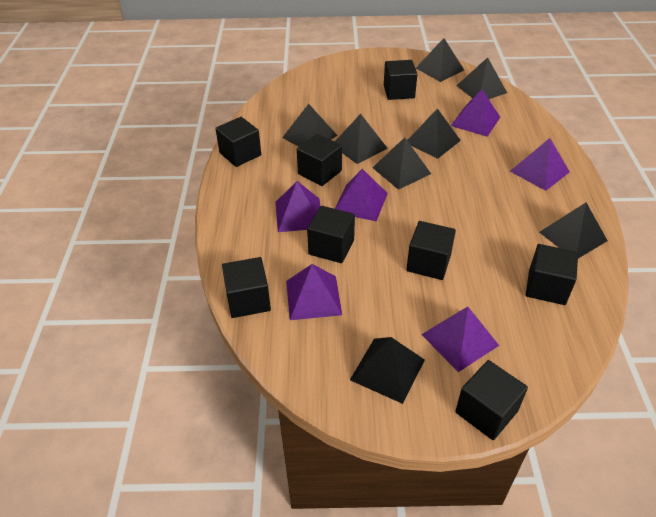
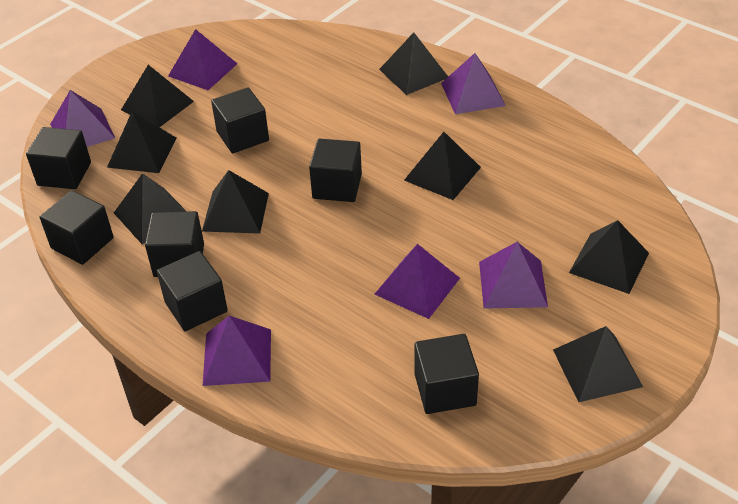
black cube: [215,117,261,167] [222,257,271,318] [297,134,342,186] [307,206,355,263] [384,60,417,100] [406,221,456,280] [455,360,528,440] [526,244,578,305] = 8 -> [26,127,91,189] [40,190,114,265] [145,211,204,277] [157,251,228,331] [211,87,269,154] [309,139,362,202] [414,334,479,414] = 7

